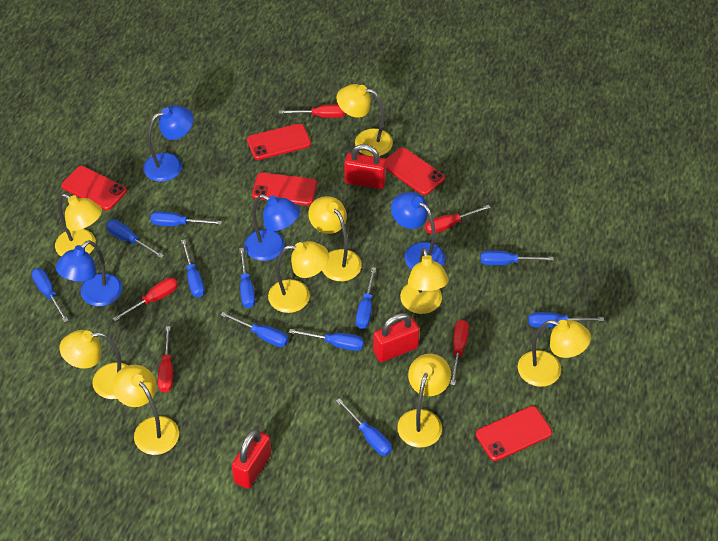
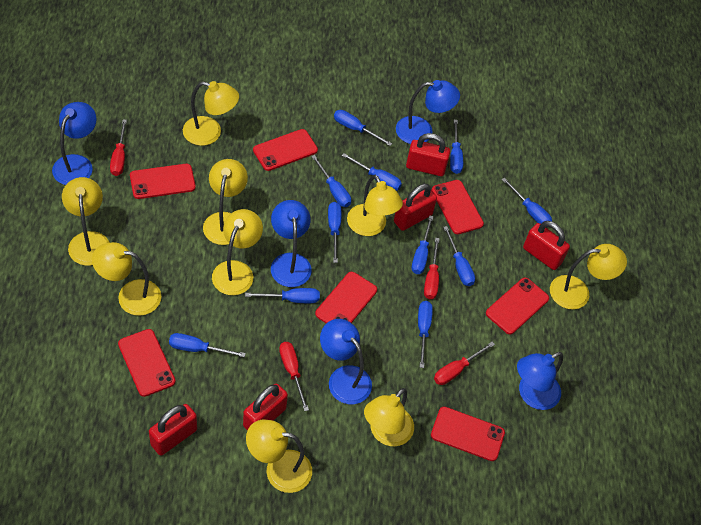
blue lamp: [56,240,122,306] [143,105,194,182] [244,195,300,261] [391,192,445,270] = 4 -> [52,102,96,185] [271,200,311,287] [320,319,372,404] [396,80,460,144] [517,352,563,410] = 5
red padlock: [232,429,271,489] [344,144,387,189] [373,313,420,362] = 3 -> [149,404,197,456] [243,384,288,431] [394,184,437,231] [406,133,450,176] [523,221,570,270] = 5
red phone: [61,166,127,210] [247,123,311,160] [252,173,317,205] [386,147,445,195] [476,406,552,461] = 5 -> [118,329,176,397] [130,164,196,199] [253,129,318,171] [315,272,377,324] [431,407,505,461] [432,180,484,234] [486,277,549,334] = 7
red screwdriver: [113,278,178,321] [158,326,173,393] [279,104,345,118] [425,205,491,234] [450,320,469,385] = 5 -> [110,120,127,176] [279,342,309,411] [424,238,440,299] [434,342,495,385] = 4

